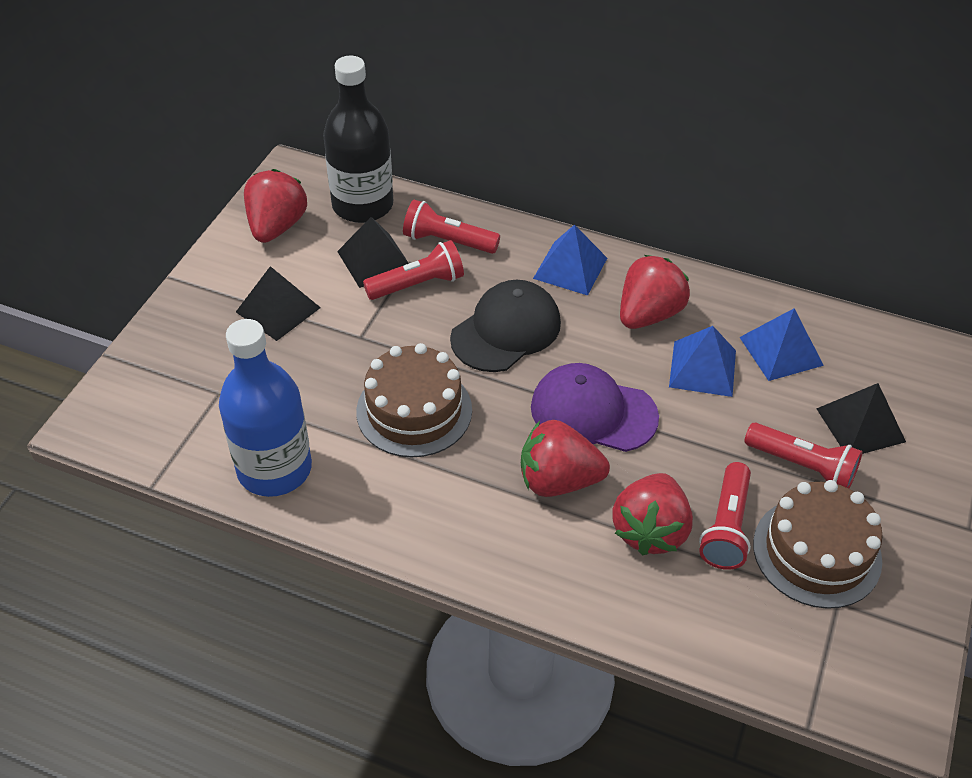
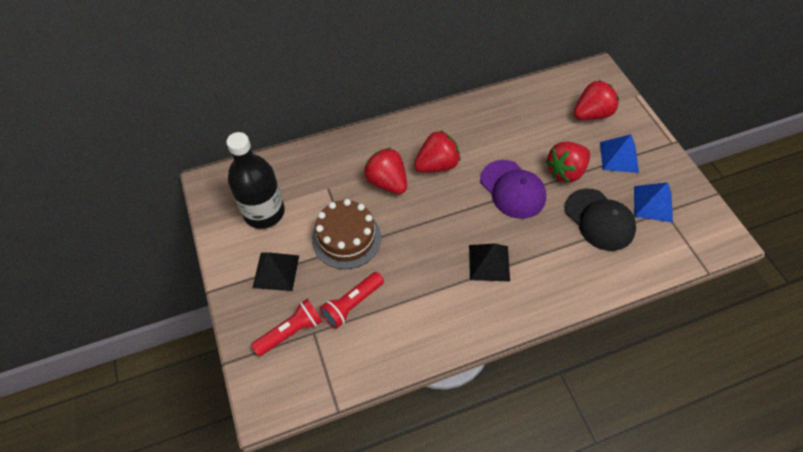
black pyramid: [236,266,321,341] [337,217,409,288] [816,383,906,454] = 3 -> [253,252,299,291] [469,243,510,281] = 2
blue bottle: [219,319,312,497] = 1 -> none = 0
blue pyramid: [533,225,607,296] [669,326,736,397] [739,308,824,381] = 3 -> [600,134,639,173] [634,182,673,223] = 2
brown cake: [356,343,472,458] [753,480,883,609] = 2 -> [312,199,381,269] = 1
red flashlight: [363,240,464,300] [403,200,500,254] [699,462,751,570] [744,423,863,488] = 4 -> [251,299,322,356] [320,272,384,329] = 2

